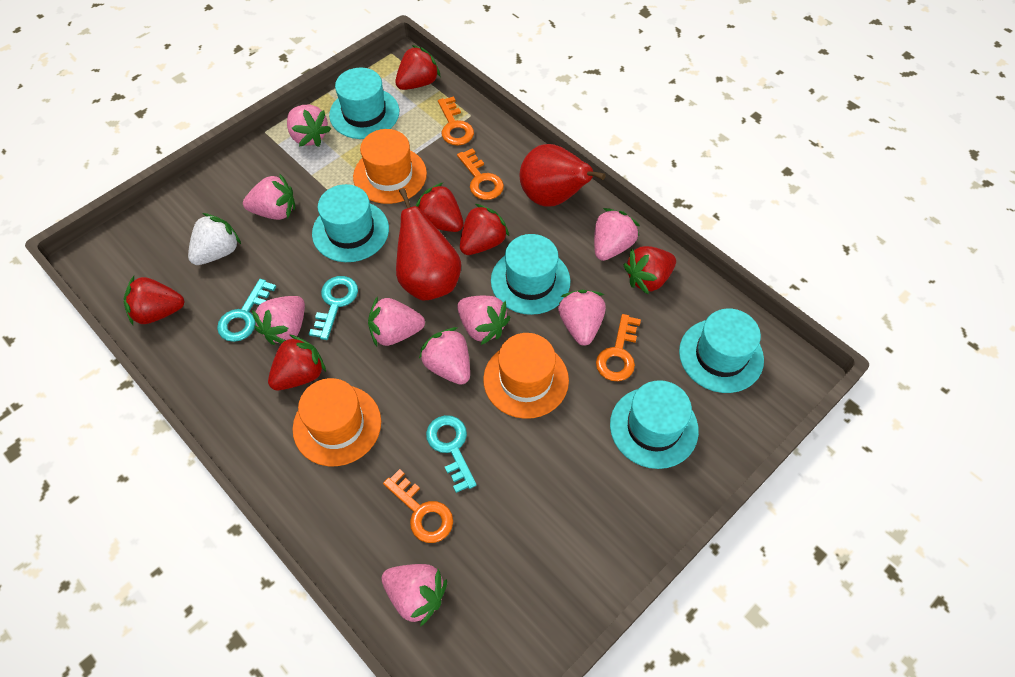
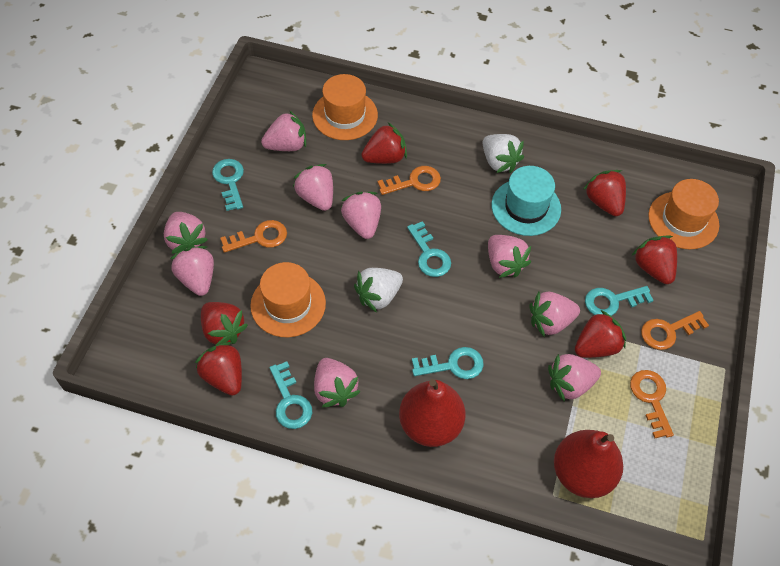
turquoise hat: [312,184,389,262] [329,68,399,139] [491,234,570,315] [610,380,699,469] [679,308,764,393] = 5 -> [492,166,561,236] = 1
turquoise key: [217,279,276,342] [309,276,358,340] [426,415,477,493] = 3 -> [212,159,244,211] [269,361,312,429] [407,221,451,277] [412,347,484,379] [585,286,654,316] = 5
white strawberry: [188,213,241,265] = 1 -> [354,268,403,312] [483,134,524,173] = 2

